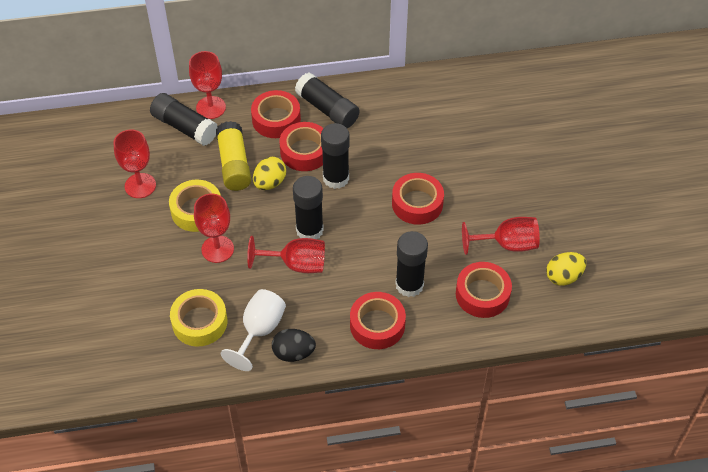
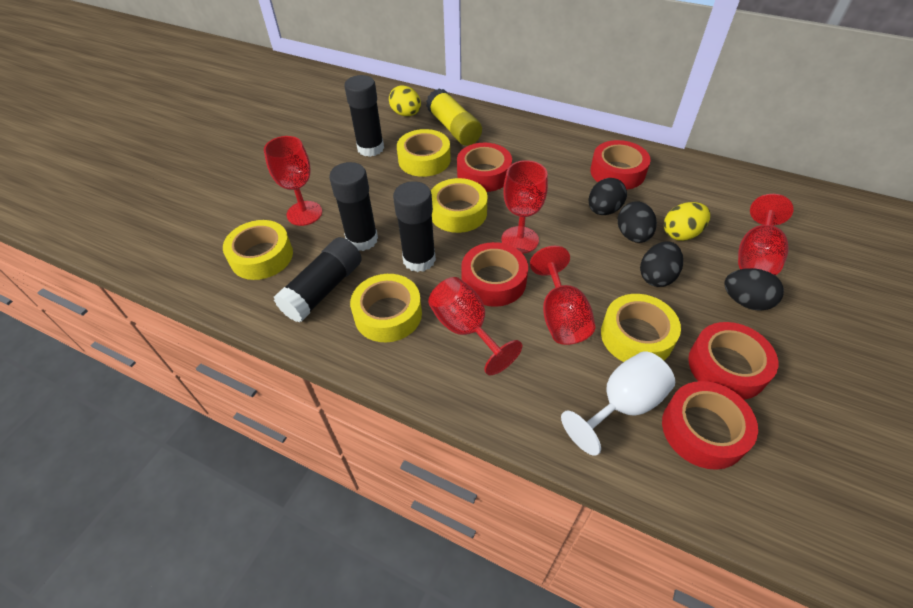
black egg: [272,329,316,362] = 1 -> [589,178,627,215] [618,201,657,243] [640,242,683,287] [724,268,784,311] = 4
black glue stick: [150,93,218,146] [293,176,324,239] [295,72,360,128] [321,123,350,189] [395,231,428,297] = 5 -> [274,237,362,323] [329,162,378,251] [345,75,384,157] [393,181,436,272] = 4
yellow tape: [169,180,221,232] [170,289,227,347] = 2 -> [223,220,293,280] [350,274,422,342] [397,129,451,177] [431,178,488,233] [601,294,681,362] = 5

